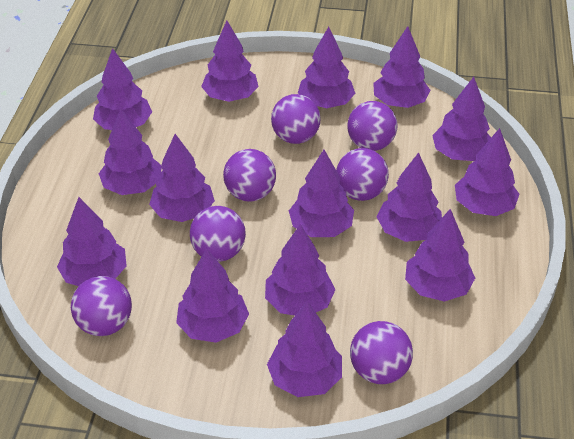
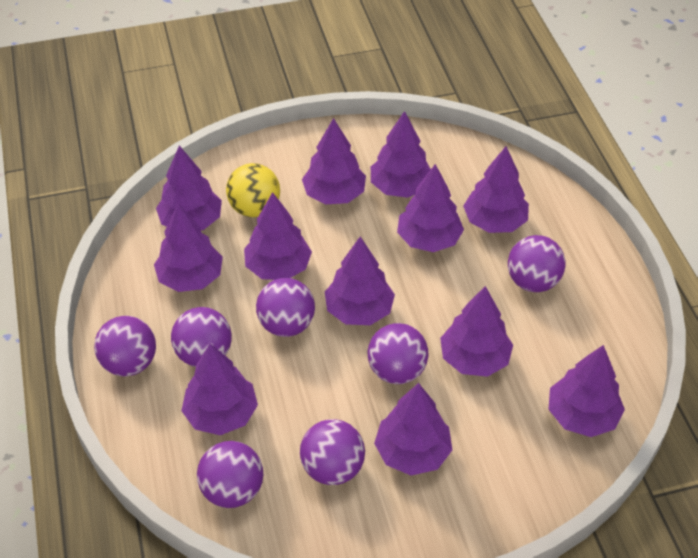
purple tree: [57,197,127,286] [93,48,152,130] [99,108,161,195] [149,134,215,222] [176,248,249,343] [201,21,259,102] [265,224,335,315] [267,301,342,397] [289,150,354,237] [298,27,355,108] [373,26,430,108] [377,152,442,242] [405,209,475,302] [432,77,491,161] [455,128,520,216] = 15 -> [154,203,223,292] [156,146,222,230] [181,343,258,435] [244,192,312,280] [302,118,366,205] [325,237,395,325] [371,111,431,198] [374,383,452,476] [397,164,464,252] [440,286,513,377] [463,147,529,233] [548,345,625,437] = 12
yellow ball: none = 0 -> [226,163,280,217] = 1

